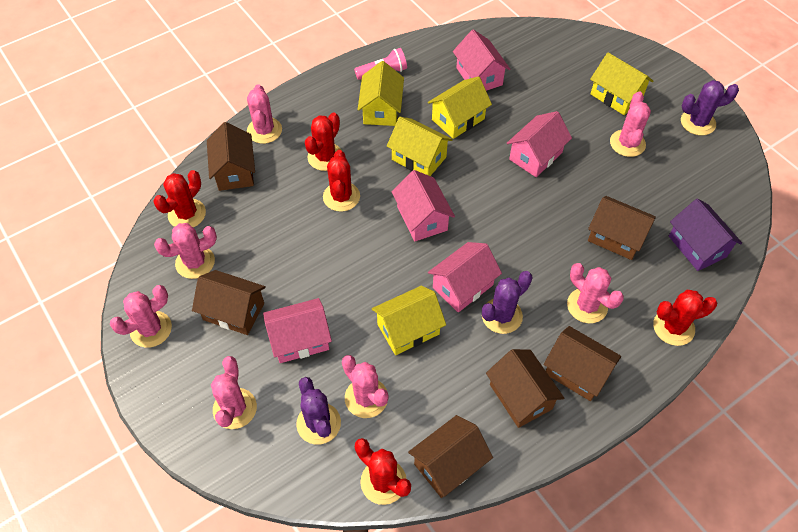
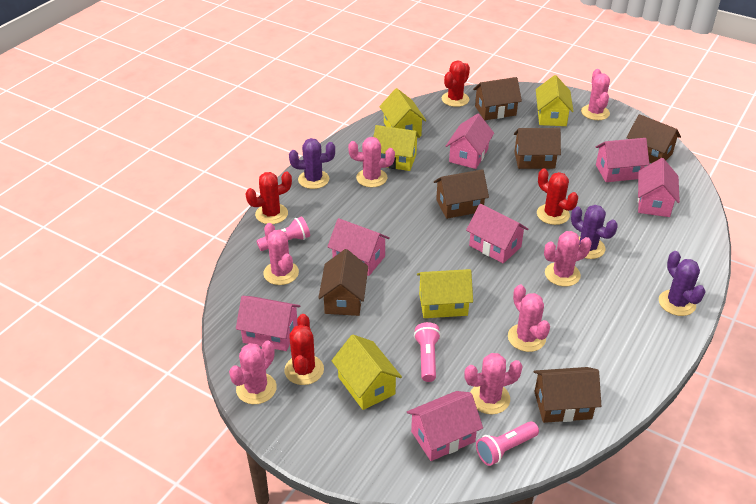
pink flashlight: [354,48,407,80] = 1 -> [257,216,310,251] [414,322,441,382] [476,421,539,466] = 3
pink house: [263,298,332,363] [392,170,455,241] [428,242,502,312] [453,29,510,91] [507,111,572,177] = 5 -> [236,296,301,351] [327,218,390,276] [407,391,483,461] [446,114,494,169] [466,204,528,263] [596,138,650,182] [638,158,680,217] = 7
purple house: [669,198,742,271] = 1 -> none = 0
red cactus: [153,170,206,227] [305,113,342,171] [323,150,360,212] [355,438,411,505] [653,290,717,346] = 5 -> [245,171,292,224] [284,314,324,385] [442,60,470,107] [537,168,578,225] = 4

